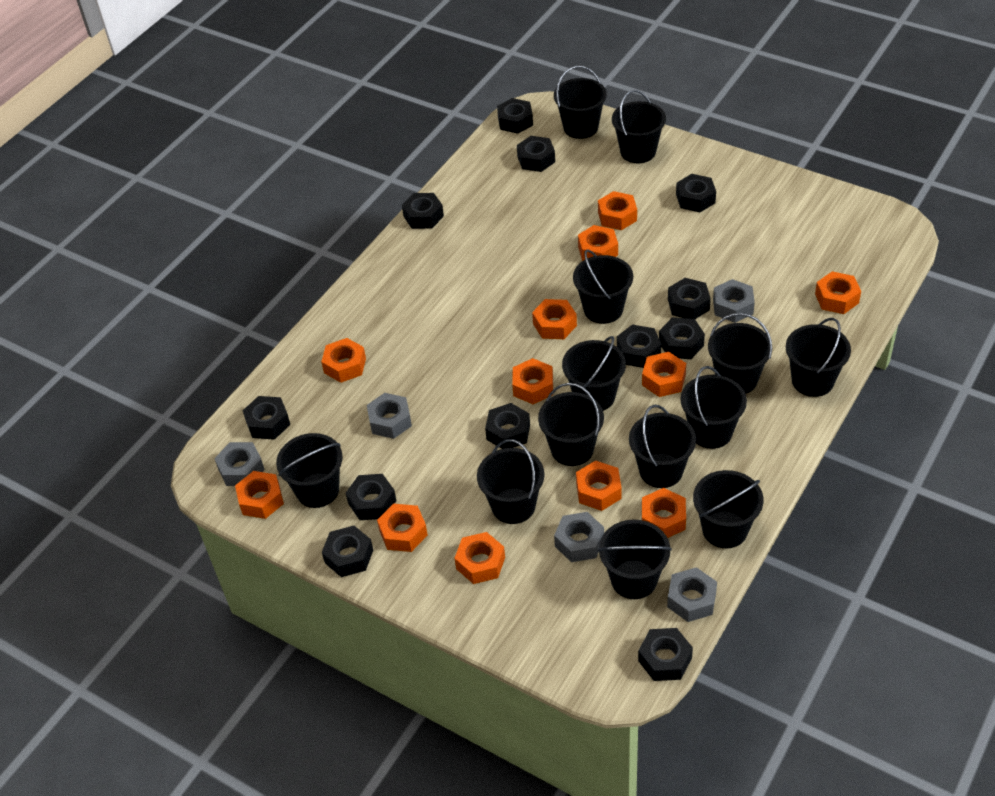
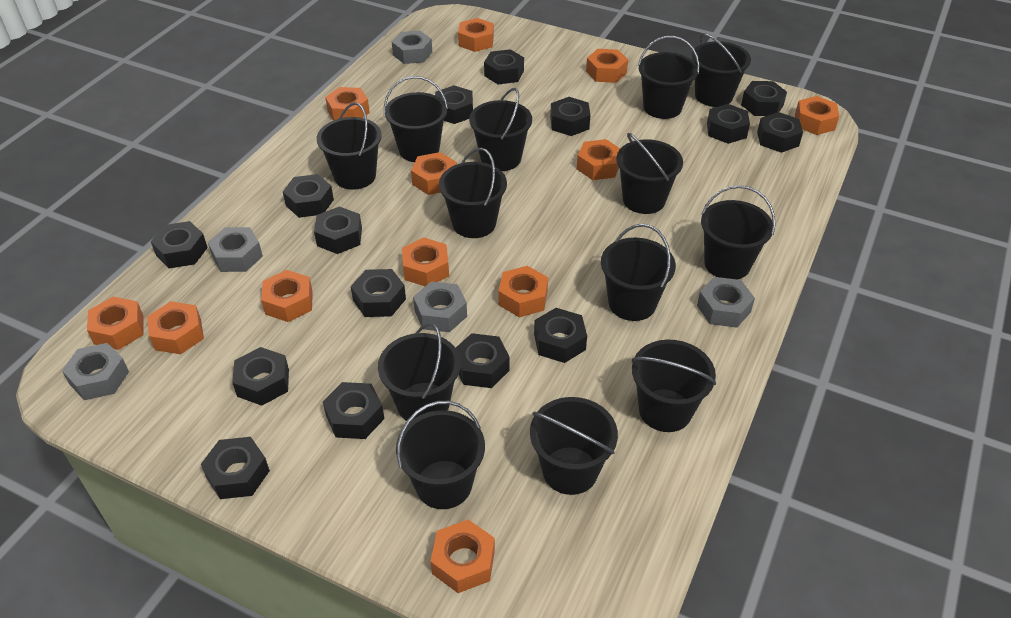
black nut: [242,396,290,440] [322,526,373,577] [346,474,396,520] [402,193,444,229] [485,403,530,449] [497,98,533,134] [517,136,555,172] [617,324,661,368] [638,628,693,681] [659,317,705,359] [668,278,711,319] [676,174,716,212] = 12 -> [151,221,208,268] [201,437,270,499] [232,347,289,406] [283,174,334,218] [314,206,362,254] [323,382,384,439] [351,269,406,317] [435,85,473,124] [456,333,510,388] [484,49,524,84] [534,308,587,363] [550,97,591,136] [707,104,750,144] [741,81,787,116] [757,112,803,153] = 15

